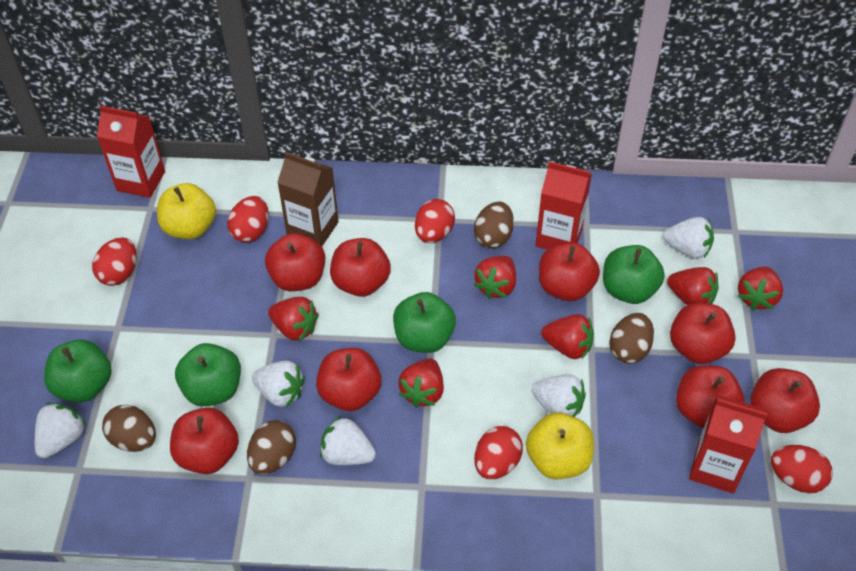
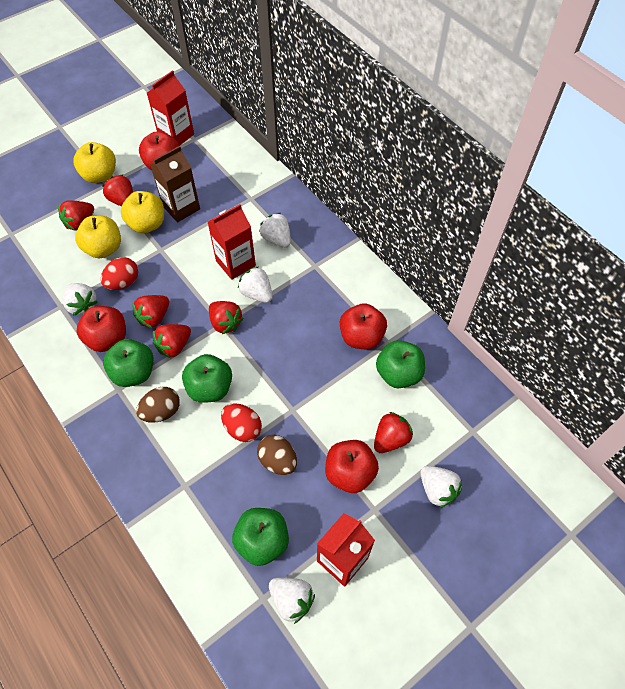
brown egg: [102,405,156,452] [247,420,296,475] [474,201,514,249] [609,313,654,364] = 4 -> [136,387,180,423] [257,435,297,475] = 2
red apple: [170,408,239,474] [265,233,325,291] [316,348,382,411] [330,238,391,297] [539,242,600,301] [670,303,736,364] [676,365,744,429] [750,368,820,433] = 8 -> [76,306,126,352] [139,131,179,170] [325,440,379,493] [340,303,387,349] = 4
red egg: [92,237,136,286] [227,196,269,243] [415,199,455,243] [474,426,523,480] [771,445,833,493] = 5 -> [101,257,138,290] [221,403,262,442] = 2
yellow apple: [157,183,216,239] [526,413,594,480] = 2 -> [73,142,116,183] [75,216,121,258] [121,191,164,233] = 3

